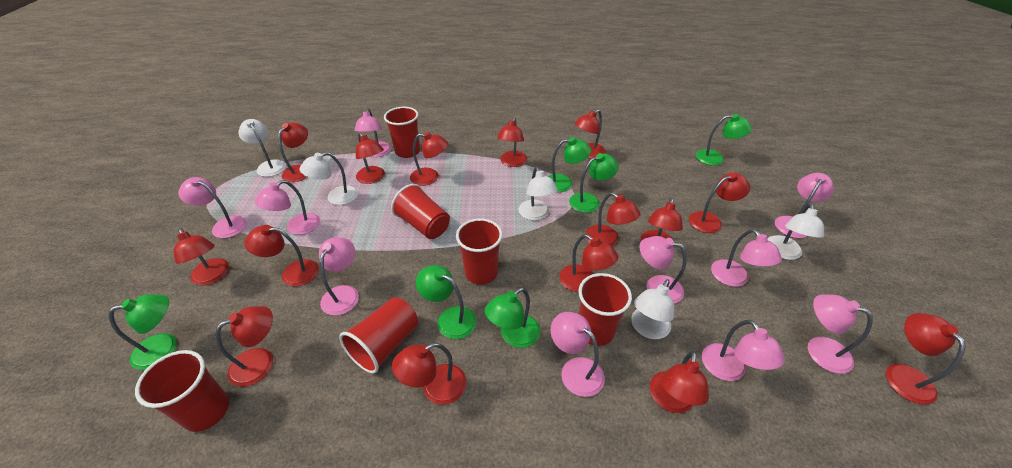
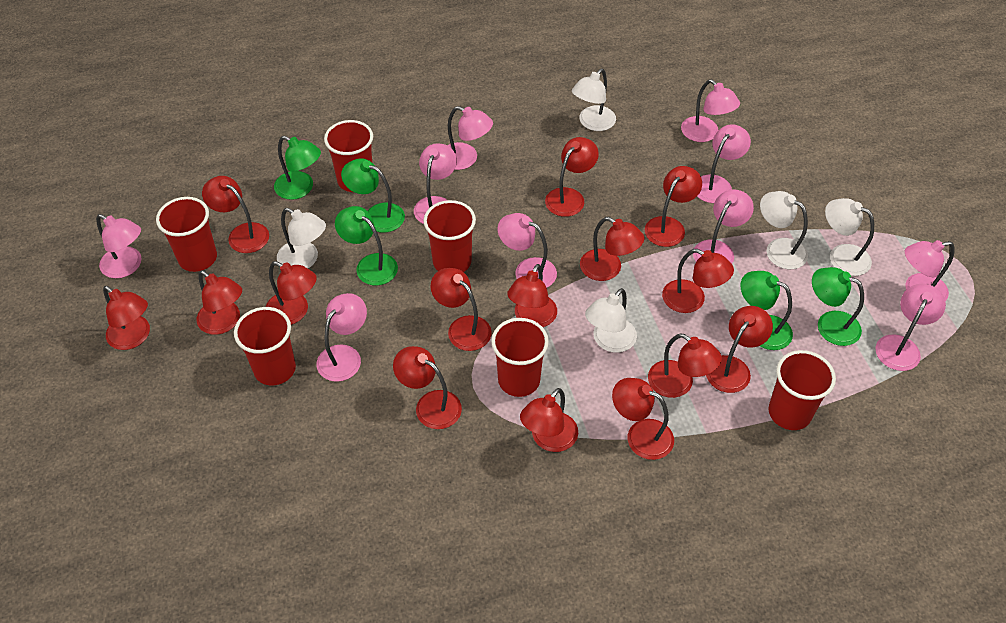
green lamp: [108,294,177,370] [416,265,477,339] [485,287,540,348] [547,137,591,192] [569,153,619,213] [696,114,752,166] = 6 -> [274,136,321,200] [335,206,398,285] [341,158,405,233] [740,271,793,350] [812,267,864,346] = 5

